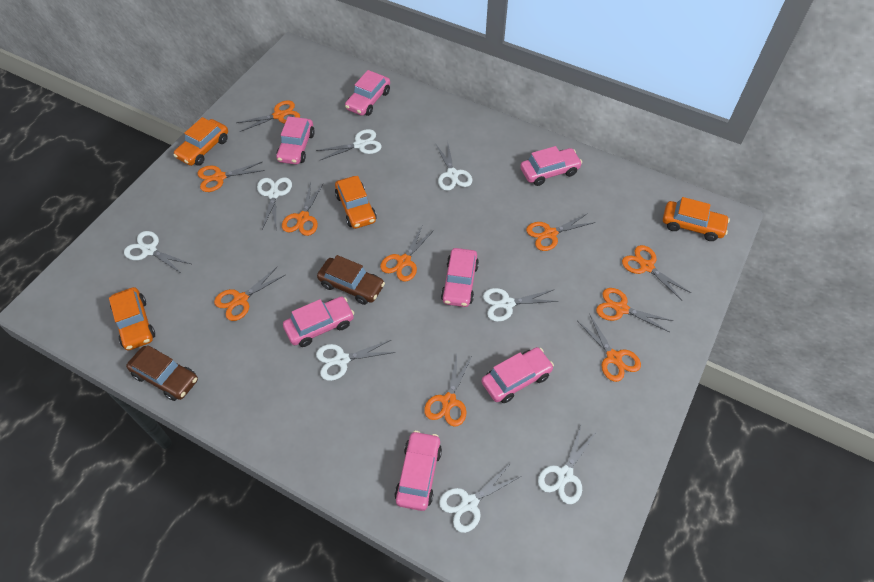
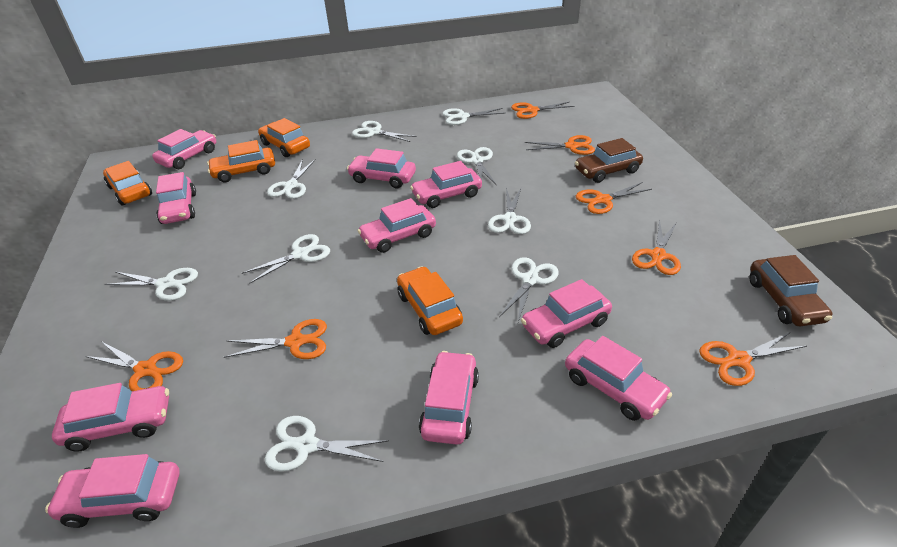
orange scissors: [197,162,265,192] [214,267,285,321] [236,100,300,132] [282,182,323,236] [380,226,435,282] [424,355,471,427] [526,213,595,251] [577,315,641,382] [596,288,673,332] [622,245,691,300] = 10 -> [85,341,183,391] [224,319,327,359] [511,102,575,119] [525,135,595,155] [576,182,652,214] [632,219,681,275] [699,332,807,386] = 7
pink car: [276,116,315,164] [283,296,354,347] [345,70,390,116] [394,431,442,511] [441,248,479,307] [481,347,554,403] [520,146,582,186] = 7 -> [45,454,180,528] [52,383,169,452] [152,129,216,169] [156,172,196,224] [347,148,416,188] [358,198,436,253] [410,161,482,208] [419,351,479,445] [521,279,612,348] [565,336,672,421] = 10
white scissors: [124,231,191,274] [257,177,292,230] [316,129,382,160] [316,340,395,381] [435,141,472,191] [439,463,521,533] [483,288,559,322] [538,423,596,504] = 8 -> [105,268,198,301] [242,234,330,284] [265,416,389,472] [267,159,316,199] [352,121,417,142] [442,108,505,125] [457,147,496,184] [488,188,531,234] [499,257,559,322] = 9

